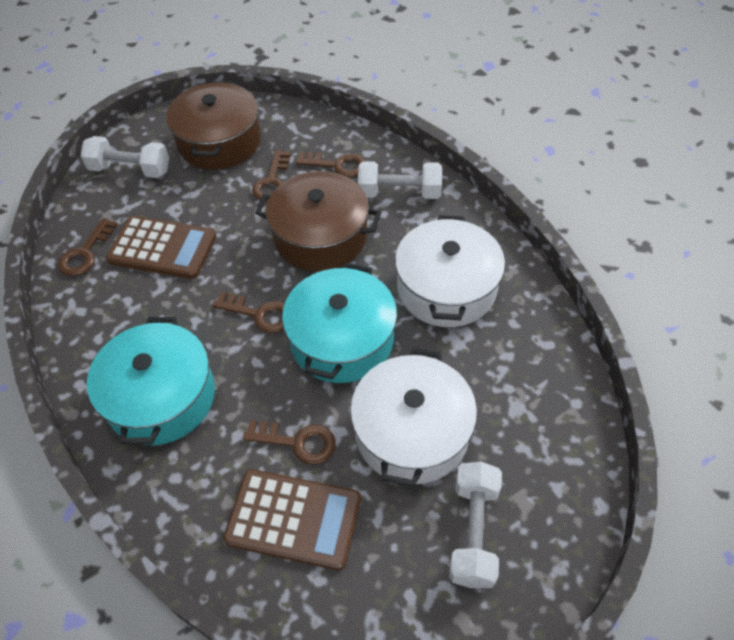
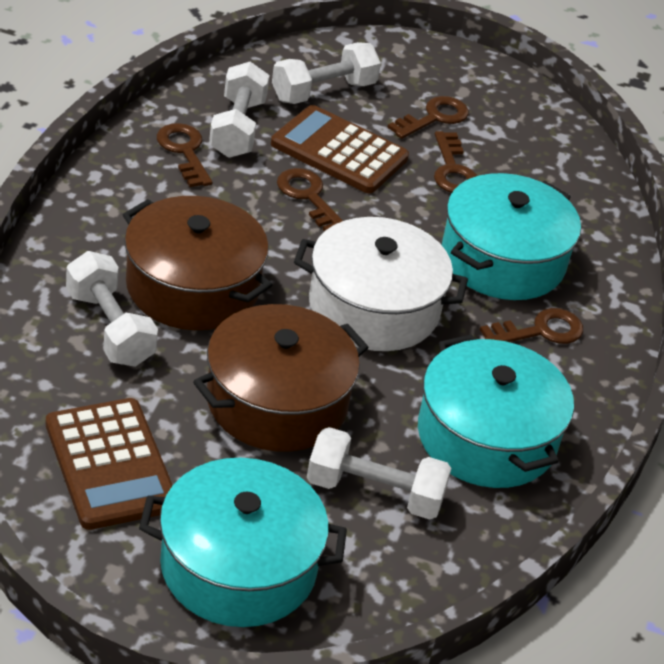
turquoise pot: [87,317,215,445] [282,263,397,383] = 2 -> [139,458,347,627] [418,334,574,488] [441,173,581,300] = 3
white dumbbell: [81,136,169,178] [358,161,442,199] [449,462,502,588] = 3 -> [66,251,158,367] [209,62,270,158] [272,42,381,104] [307,427,452,519] = 4
white pot: [350,348,477,487] [395,215,505,327] = 2 -> [294,217,468,351] = 1

